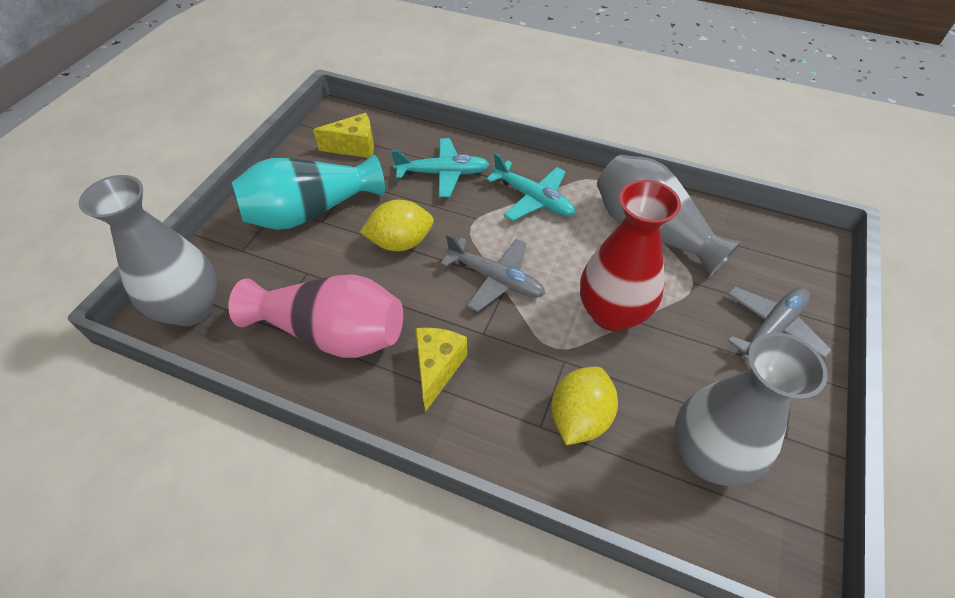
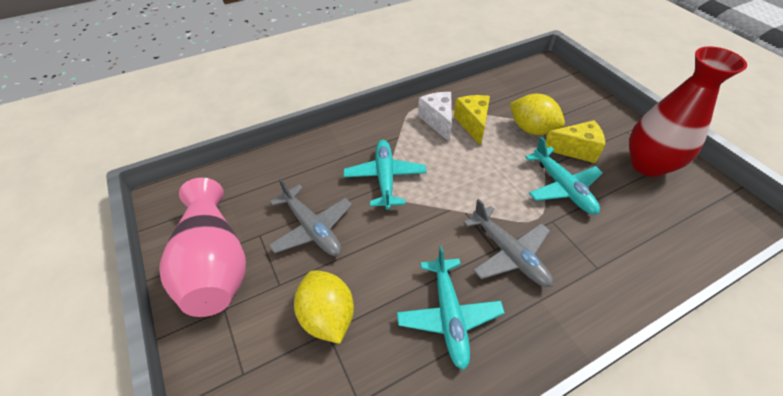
grey vase: [79,175,217,326] [597,155,741,278] [674,332,828,486] = 3 -> none = 0
turquoise plane: [391,138,490,197] [486,153,575,221] = 2 -> [344,140,427,210] [397,246,505,370] [525,137,603,214] = 3
turquoise vase: [232,154,385,230] = 1 -> none = 0
white cheese: none = 0 -> [418,92,452,141] = 1

